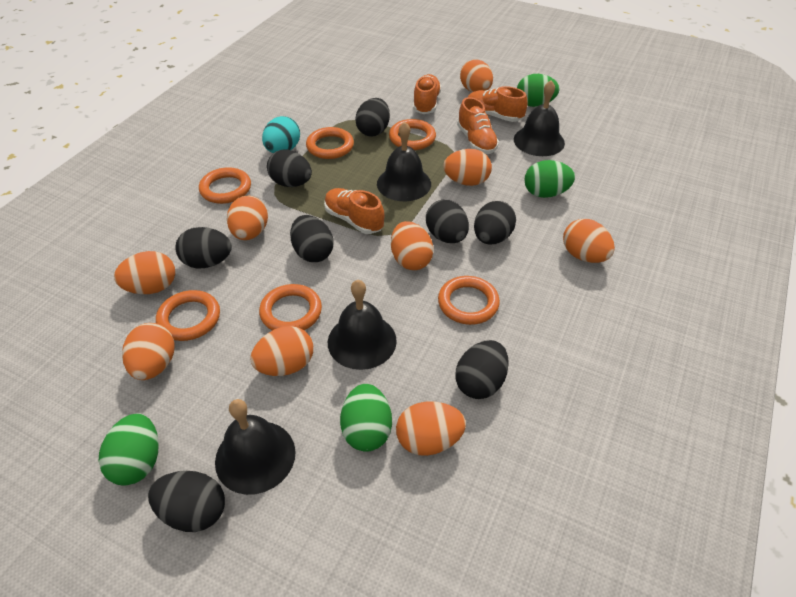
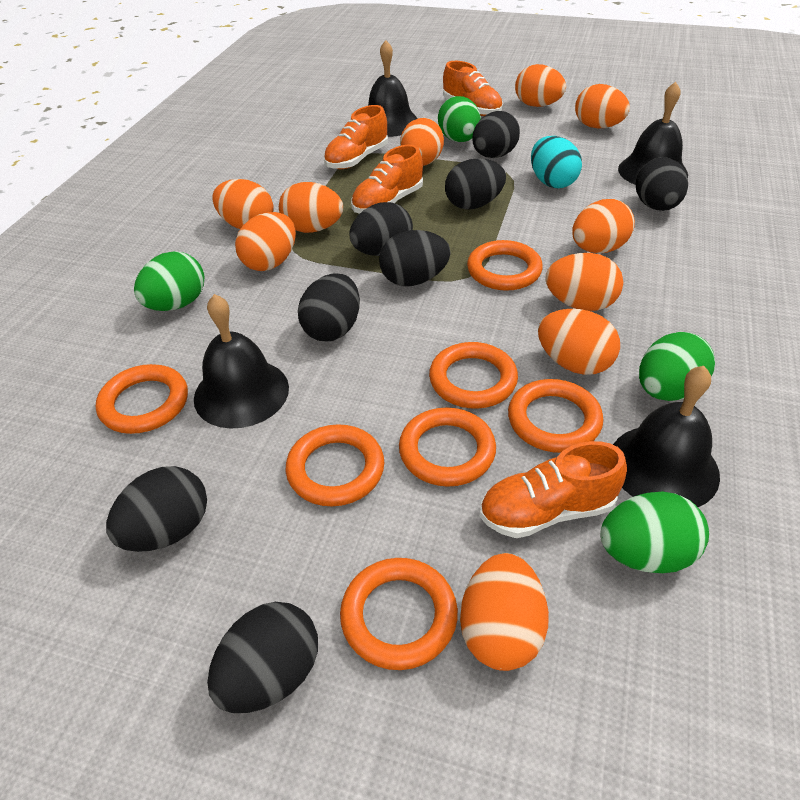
orange egg: [114,251,175,294] [122,323,174,380] [227,196,268,240] [250,326,313,376] [391,221,434,270] [396,402,466,456] [443,149,492,186] [460,59,493,92] [563,219,615,263] = 9 -> [212,179,274,229] [235,212,296,271] [279,182,343,233] [400,118,444,166] [460,553,549,671] [515,64,566,107] [538,309,620,375] [546,253,623,311] [572,199,635,253] [575,84,630,128] = 10
orange ring: [156,290,220,341] [199,167,251,204] [259,284,322,330] [306,127,354,159] [389,119,436,150] [438,276,500,325] = 6 -> [96,364,188,434] [286,424,384,506] [340,558,458,670] [399,407,496,487] [429,342,518,409] [467,240,543,291] [508,379,603,453] = 7

